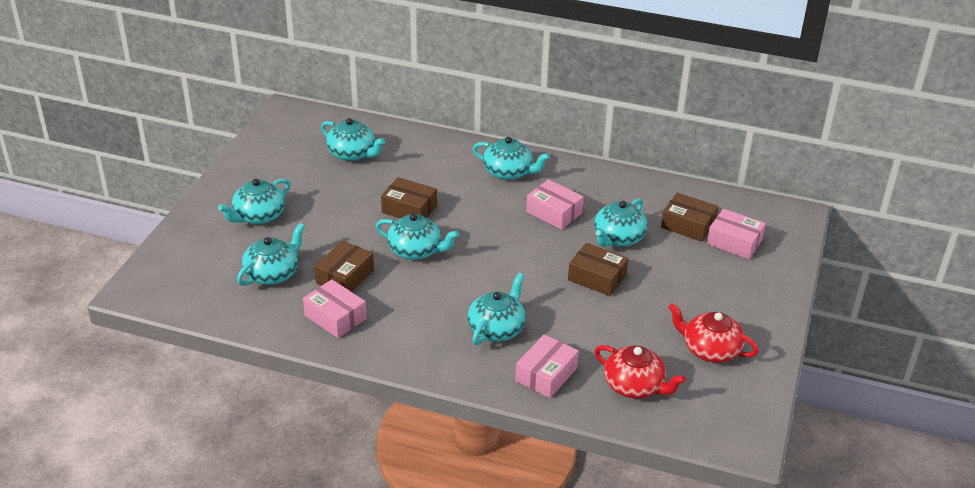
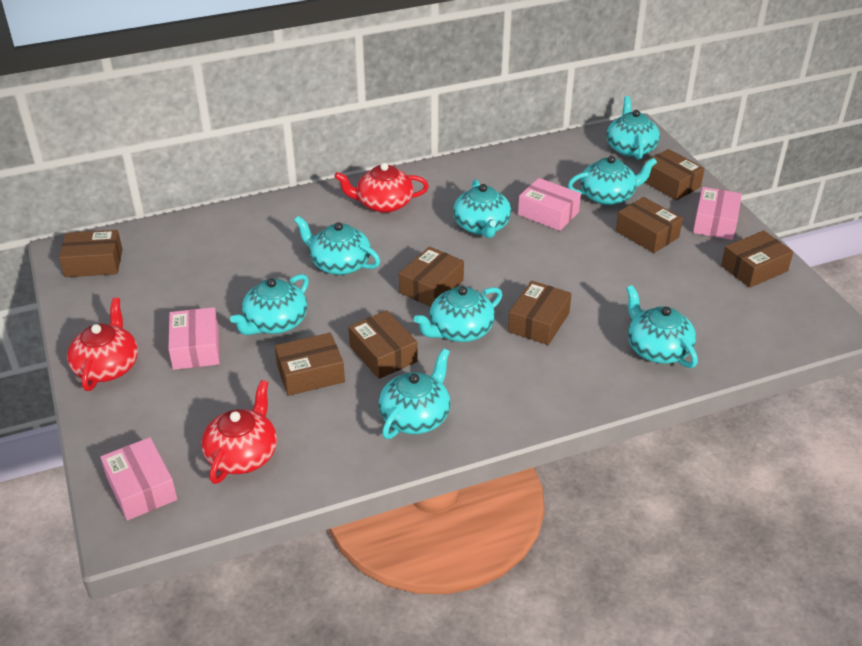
brown box: [314,241,374,292] [381,177,437,218] [568,243,628,296] [661,193,718,242] = 4 -> [59,230,122,277] [275,333,345,396] [348,310,418,379] [399,247,464,307] [508,280,572,345] [615,197,683,253] [643,149,705,200] [721,230,793,288] = 8
red teapot: [595,345,686,399] [668,303,759,363] = 2 -> [67,297,138,391] [201,380,277,484] [334,163,429,213] = 3
turquoise teapot: [218,178,291,224] [237,223,305,286] [321,118,385,161] [376,213,459,260] [467,273,526,345] [473,137,550,180] [594,198,647,247] = 7 -> [230,274,309,335] [294,216,380,275] [379,348,450,439] [414,286,502,342] [453,179,511,238] [568,156,657,205] [606,96,660,160] [626,285,698,368] = 8

